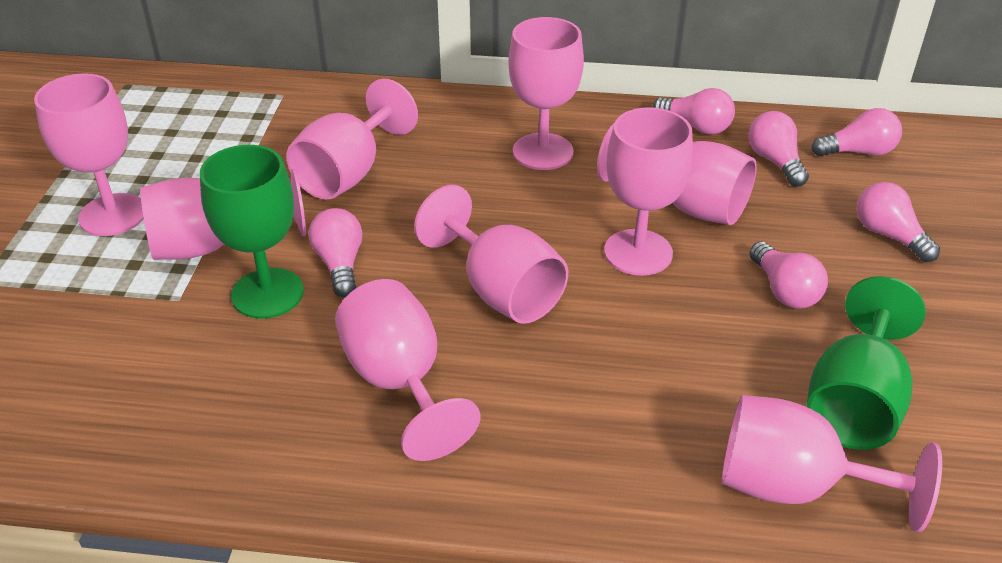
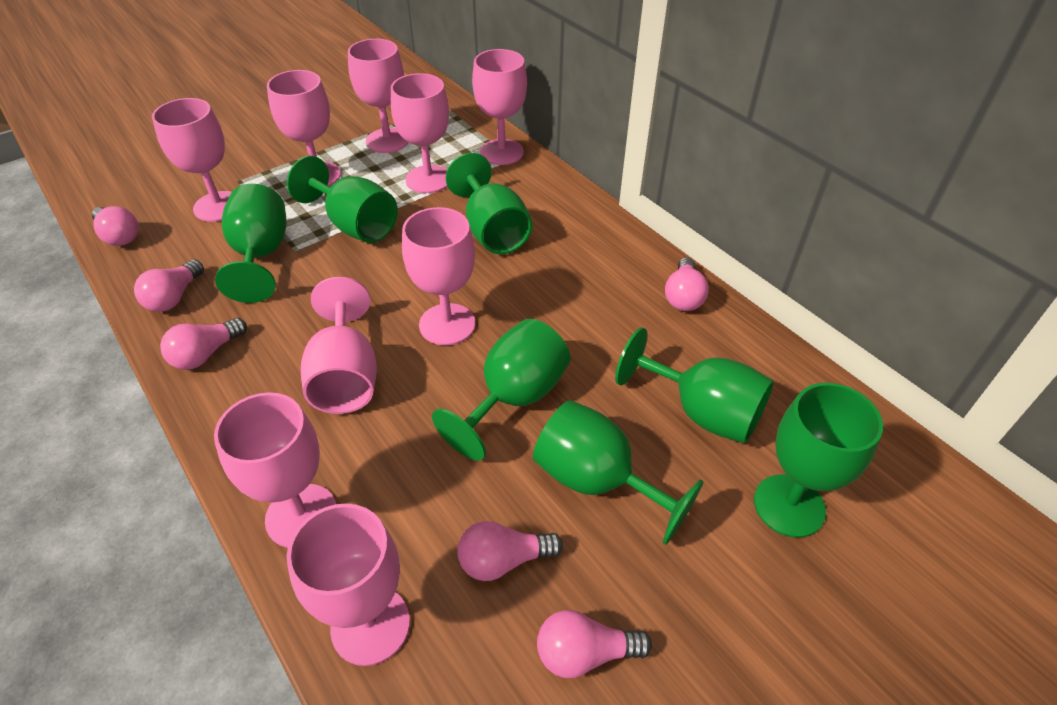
green goblet: [200,145,304,319] [807,276,926,450] = 2 -> [215,184,286,303] [287,156,398,243] [432,319,571,461] [446,153,532,254] [533,400,704,545] [615,327,774,444] [754,383,883,538] = 7

